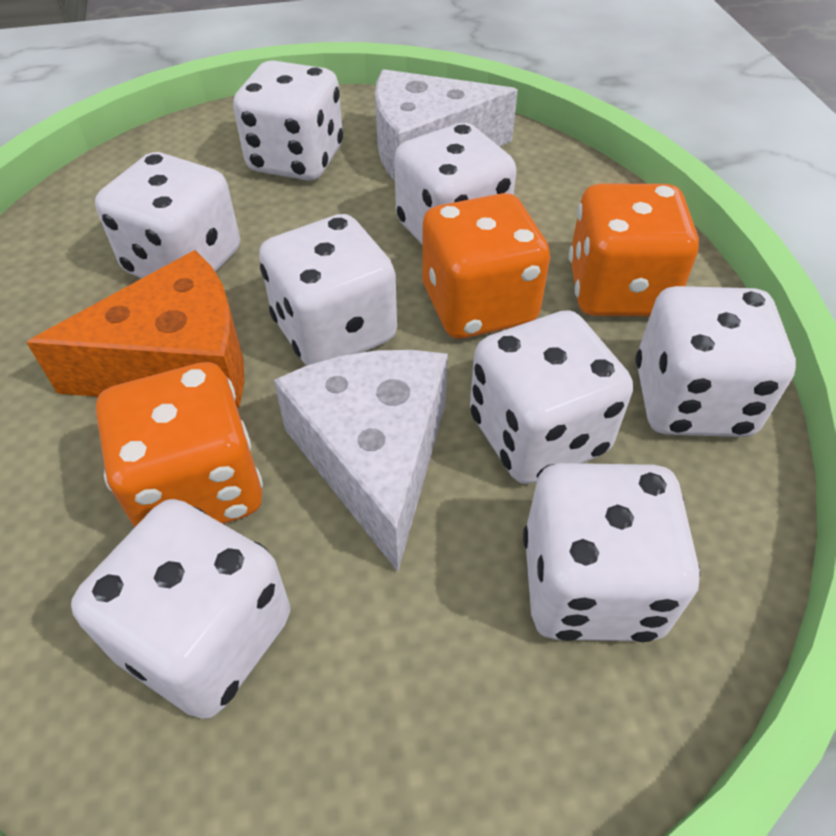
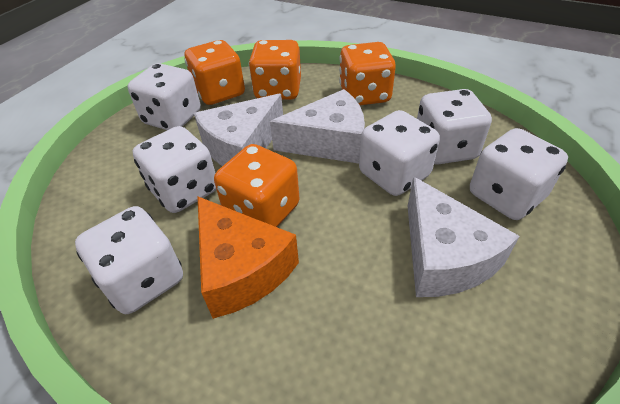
orange dice: [96,362,263,528] [422,193,550,339] [569,183,699,316] = 3 -> [185,40,245,105] [214,144,300,227] [249,40,301,100] [339,42,396,105] = 4
white cheese: [273,350,448,572] [375,69,518,181] = 2 -> [194,94,283,166] [270,89,365,164] [408,177,520,297] = 3
white dice: [71,499,290,719] [95,152,240,278] [233,60,343,181] [259,214,397,366] [394,123,516,245] [470,310,633,484] [523,463,700,642] [635,286,796,437] = 8 -> [75,206,183,314] [128,63,201,130] [133,126,216,213] [359,110,440,196] [417,89,492,165] [470,128,568,220] = 6

